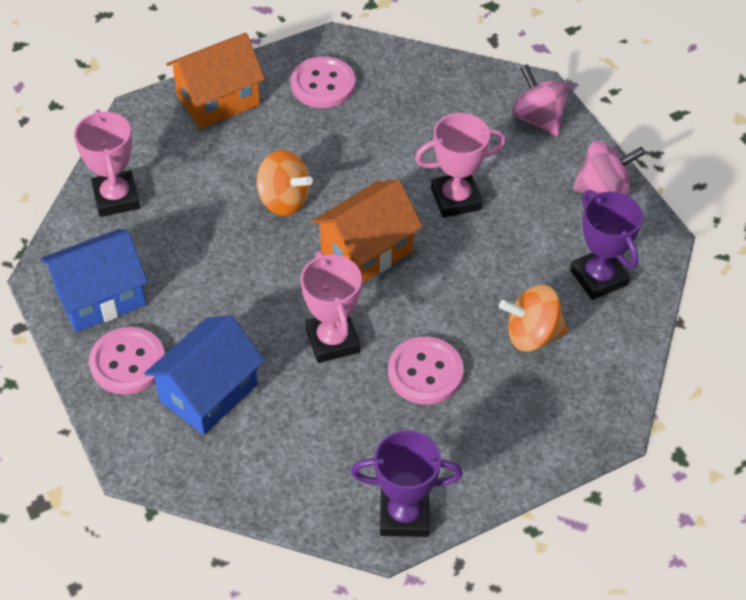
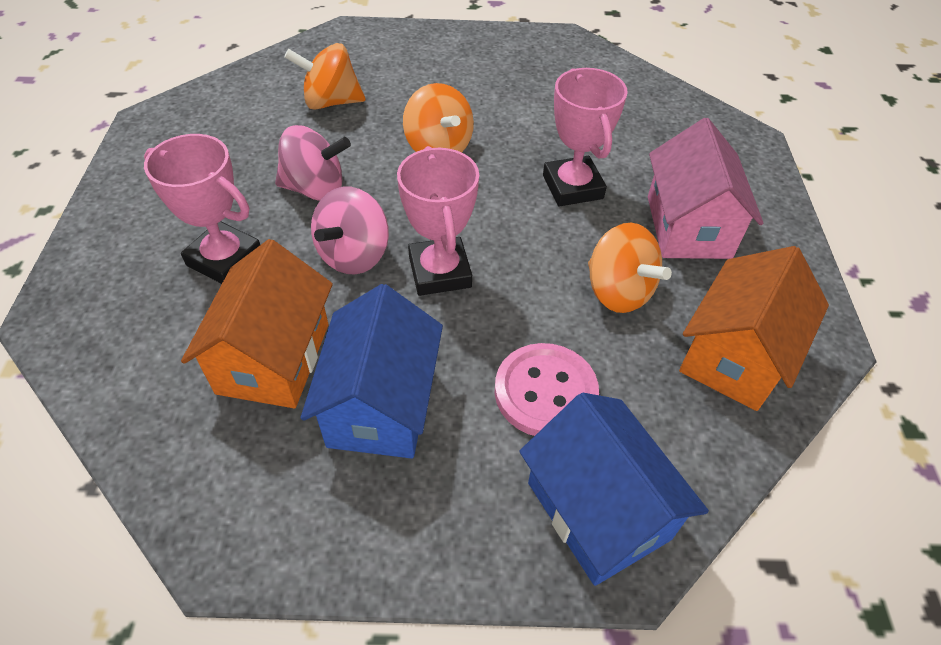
orange spinning top: [256,150,313,216] [499,285,568,352] = 2 -> [284,43,366,110] [403,83,474,152] [588,223,672,313] = 3
pink button: [89,327,165,394] [291,56,355,108] [388,336,464,405] = 3 -> [495,343,599,436] = 1
pink house: none = 0 -> [648,118,763,259] = 1
purple trophy: [351,430,463,537] [570,190,643,300] = 2 -> none = 0

